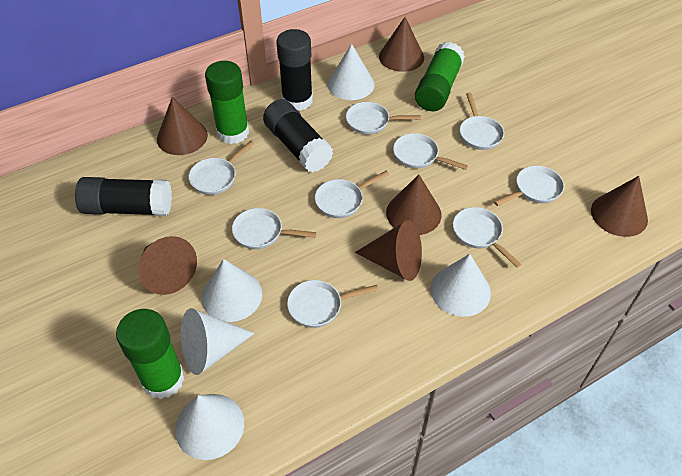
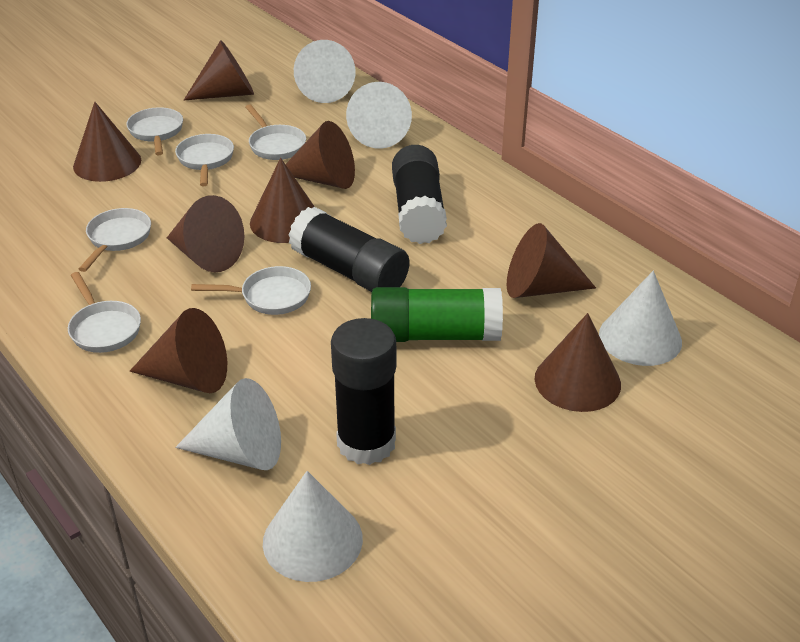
brown cone: [139,236,197,295] [157,97,208,155] [355,220,422,281] [379,17,424,72] [386,175,441,235] [591,176,648,237] = 6 -> [73,102,141,182] [130,308,227,393] [167,195,244,272] [184,40,254,100] [250,158,315,243] [286,121,355,189] [507,223,596,298] [535,313,621,412] = 8
green glue stick: [116,309,184,399] [205,61,249,144] [415,42,465,111] = 3 -> [371,287,503,342] = 1
white pan: [189,141,255,195] [232,208,316,249] [287,280,378,328] [315,171,389,218] [346,102,421,135] [393,133,468,170] [453,207,522,268] [460,92,504,150] [494,166,564,206] = 9 -> [68,272,141,353] [79,208,151,272] [126,107,183,155] [175,134,234,186] [191,266,311,315] [245,104,306,160] = 6

